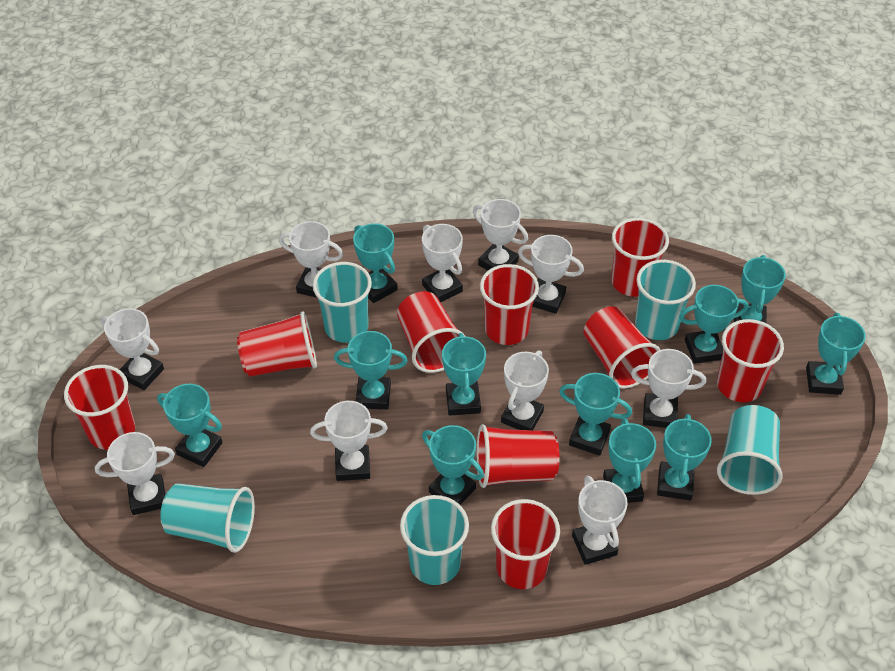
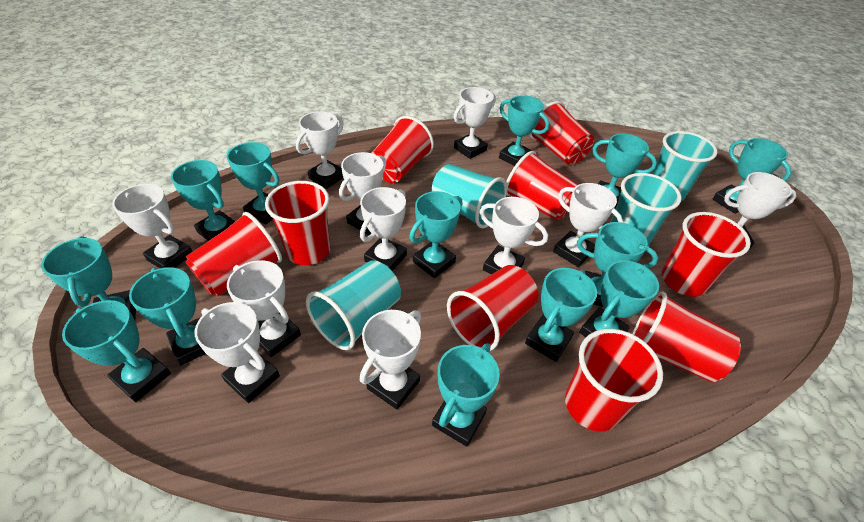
turquoise cup: [160,483,255,553] [313,262,372,343] [400,495,469,585] [635,260,696,340] [717,405,783,495] = 5 -> [306,260,401,350] [432,164,507,228] [611,173,682,246] [652,131,717,201] = 4
turquoise trophy: [157,384,222,467] [334,331,408,409] [353,223,398,303] [422,425,484,505] [442,333,486,416] [559,373,632,456] [603,418,656,503] [657,414,712,501] [679,285,748,364] [734,255,786,323] [806,313,866,395] = 11 -> [41,236,136,320] [62,300,171,402] [129,267,206,365] [171,160,236,241] [226,142,280,224] [409,191,462,278] [432,343,500,447] [499,95,549,166] [525,268,597,362] [577,222,658,307] [579,260,659,337] [592,134,657,209] [713,138,791,214] = 13
white trophy: [95,432,175,515] [101,308,164,390] [279,221,343,298] [310,401,388,481] [422,224,463,302] [473,199,528,270] [501,350,549,430] [518,235,584,314] [572,476,628,565] [631,349,706,428] = 10 -> [112,184,193,268] [195,302,280,403] [227,260,301,357] [296,111,344,189] [339,152,386,235] [360,187,407,271] [360,310,421,410] [454,87,496,159] [480,197,548,274] [553,183,623,267] [724,172,797,248] = 11

